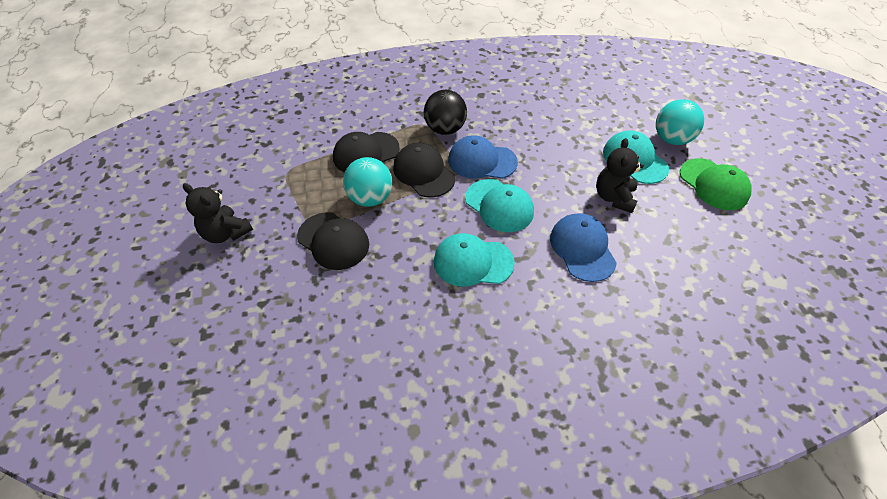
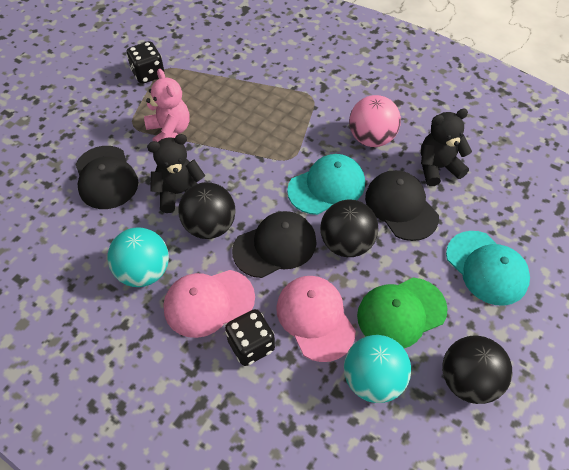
black ball: [424,90,467,135] = 1 -> [178,182,236,239] [320,199,379,257] [442,336,512,404] = 3
black dice: none = 0 -> [127,41,165,84] [225,309,275,366] = 2
blue cap: [448,135,518,179] [550,213,617,282] = 2 -> none = 0
pink ball: none = 0 -> [349,95,401,147] = 1
pink cap: none = 0 -> [163,270,255,338] [276,276,356,362] = 2
pink teddy bear: none = 0 -> [144,69,190,142] = 1
turquoise cap: [434,233,515,287] [465,179,534,232] [603,130,669,184] = 3 -> [287,154,365,215] [446,231,530,306] = 2

